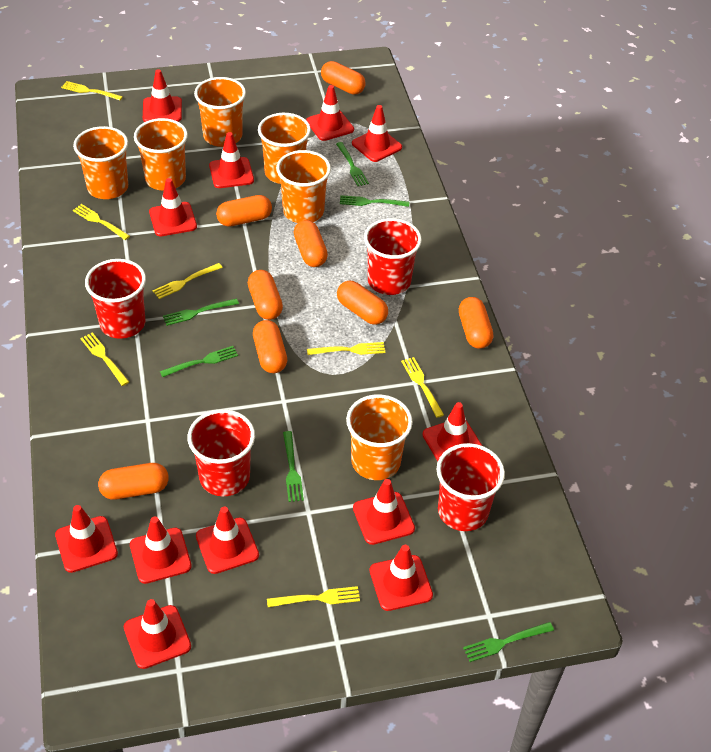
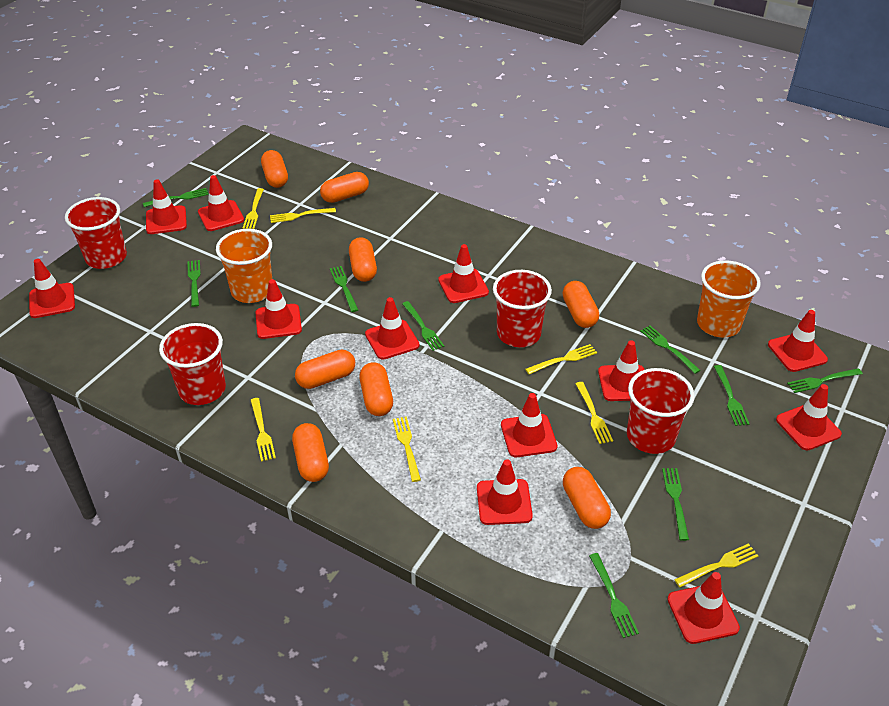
green fork: [160,346,238,377] [163,298,239,326] [283,431,304,502] [336,142,369,186] [340,195,409,207] [463,622,554,662] = 6 -> [143,188,209,207] [187,260,201,307] [330,266,358,312] [402,301,444,351] [589,553,639,638] [640,326,701,374] [662,468,689,541] [714,365,749,426] [787,368,863,393] = 9
orange cup: [73,126,128,199] [134,118,188,191] [194,77,246,147] [258,113,311,184] [276,150,331,223] [346,394,413,480] = 6 -> [216,229,272,303] [697,260,761,338] = 2

